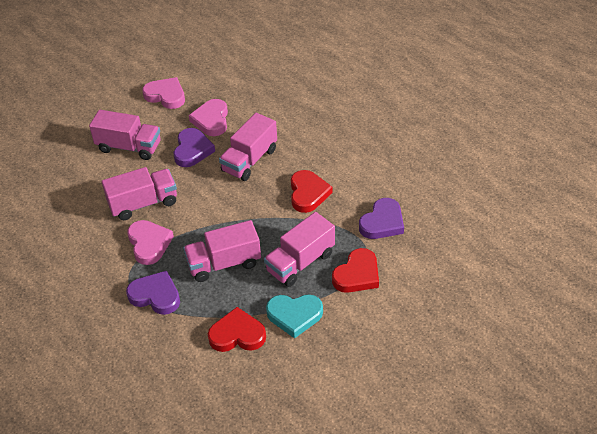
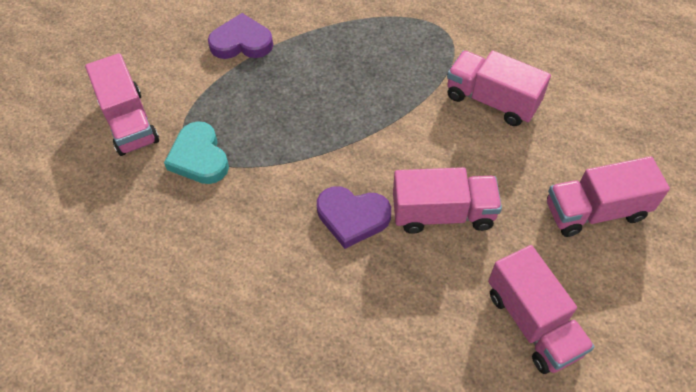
pink heart: [128,220,174,265] [142,77,185,109] [189,99,228,136] = 3 -> none = 0
purple heart: [126,271,180,315] [174,128,215,167] [359,198,404,239] = 3 -> [208,13,273,59] [317,186,391,249] = 2
red heart: [208,307,266,352] [291,170,332,213] [332,248,379,293] = 3 -> none = 0

